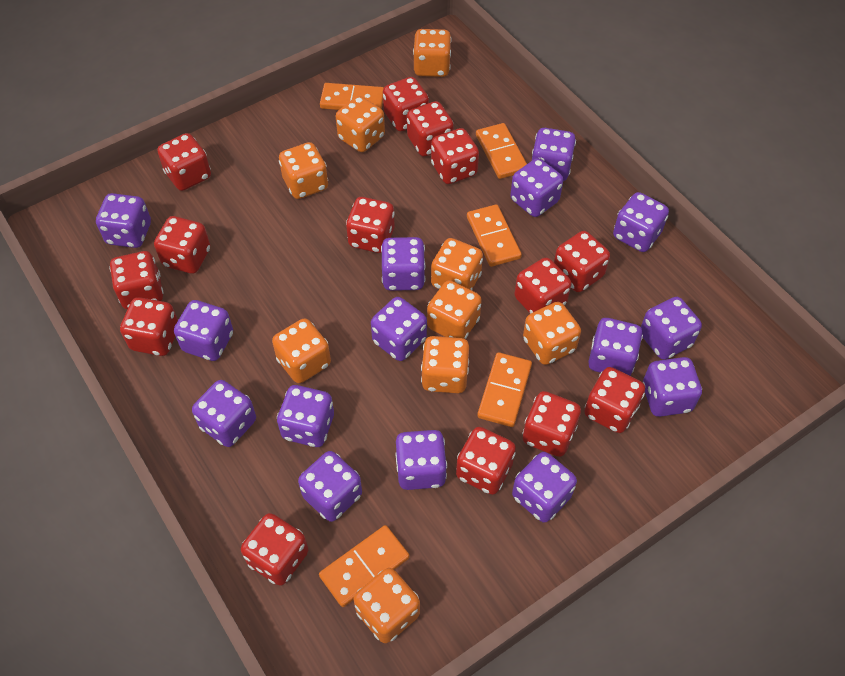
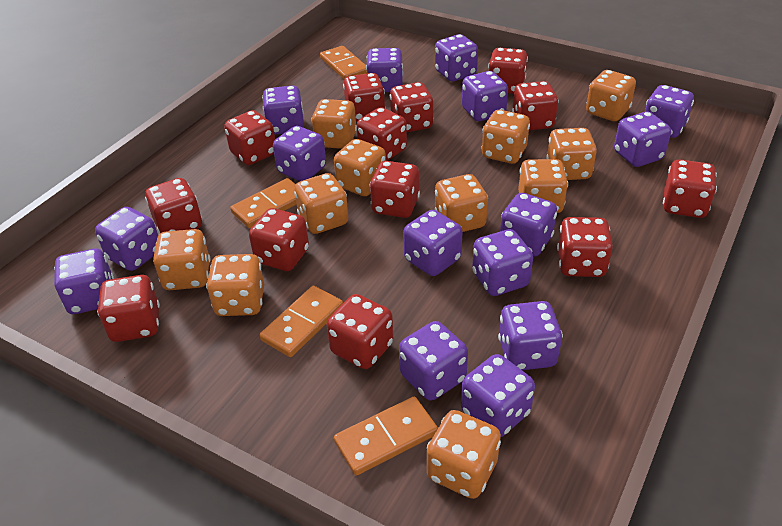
orange dice: [272,318,331,383] [279,142,328,199] [336,96,385,152] [354,568,420,643] [413,29,452,77] [421,336,469,394] [427,280,482,339] [431,238,483,290] [523,302,581,365] = 9 -> [153,229,210,290] [206,254,264,316] [294,173,348,234] [311,99,357,149] [334,139,386,196] [427,410,501,499] [435,174,488,232] [481,110,530,164] [518,159,568,213] [546,128,597,180] [586,70,636,121] = 11
orange domino: [319,525,410,607] [320,83,384,110] [467,204,522,267] [476,123,527,179] [477,352,532,427] = 5 -> [230,178,297,228] [260,286,343,357] [320,46,367,79] [334,397,438,476] = 4
red dice: [109,251,164,309] [120,297,178,356] [154,216,210,274] [158,133,211,191] [241,513,308,586] [346,197,395,253] [383,77,429,131] [407,101,454,157] [431,128,479,184] [456,427,516,495] [514,258,571,314] [522,391,581,457] [554,231,610,292] [584,367,645,433] = 14 -> [97,275,160,342] [145,178,202,234] [224,110,275,165] [249,208,309,271] [327,294,393,369] [343,73,386,122] [357,107,407,161] [370,161,420,218] [390,82,434,132] [488,48,528,94] [512,81,558,130] [557,217,613,277] [663,160,717,218] = 13

